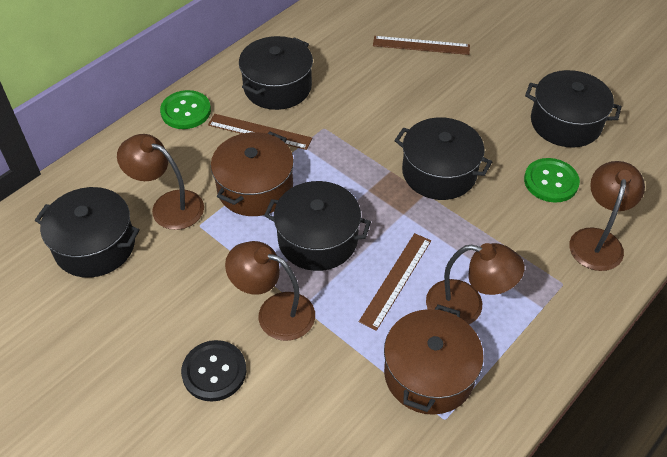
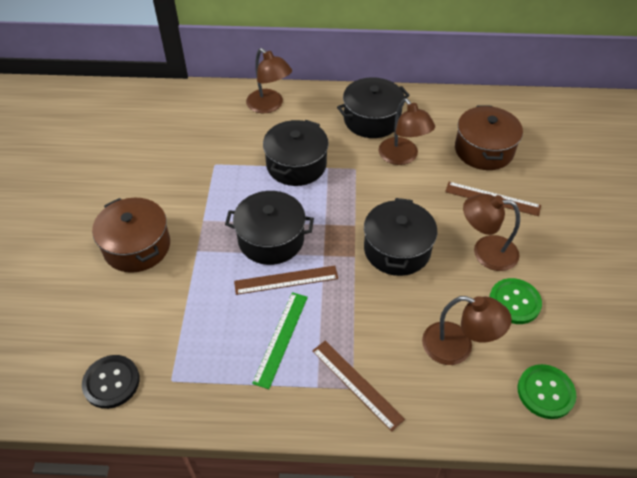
black pot: [35,187,140,278] [239,36,313,110] [264,181,371,271] [394,117,492,200] [525,70,622,148] = 5 -> [225,191,314,265] [263,120,329,186] [337,77,410,138] [364,198,437,276] = 4
green ruler: none = 0 -> [252,292,308,389] = 1

